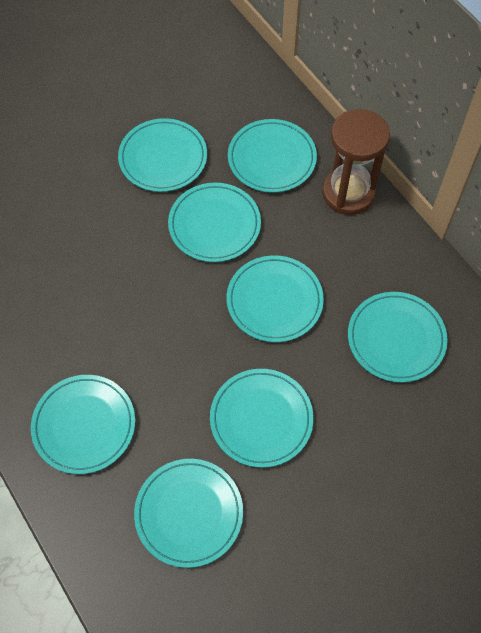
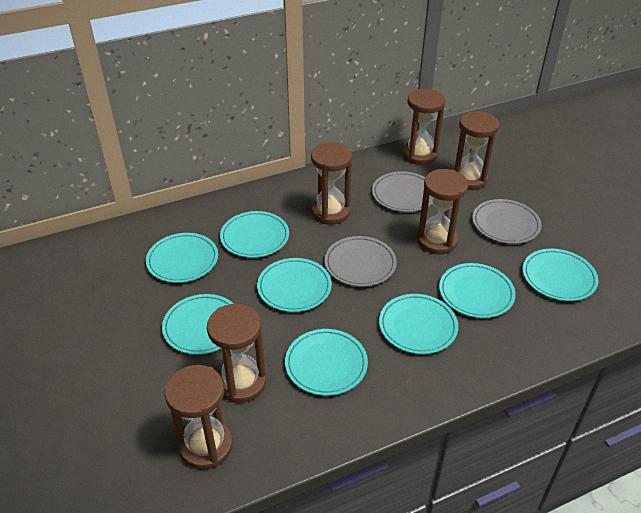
brown hourglass: [322,109,390,215] = 1 -> [164,365,233,470] [207,304,266,403] [311,142,352,225] [402,89,445,165] [417,169,468,254] [453,111,499,190] = 6
grey plate: none = 0 -> [325,236,397,287] [372,171,432,212] [472,199,542,244] = 3

